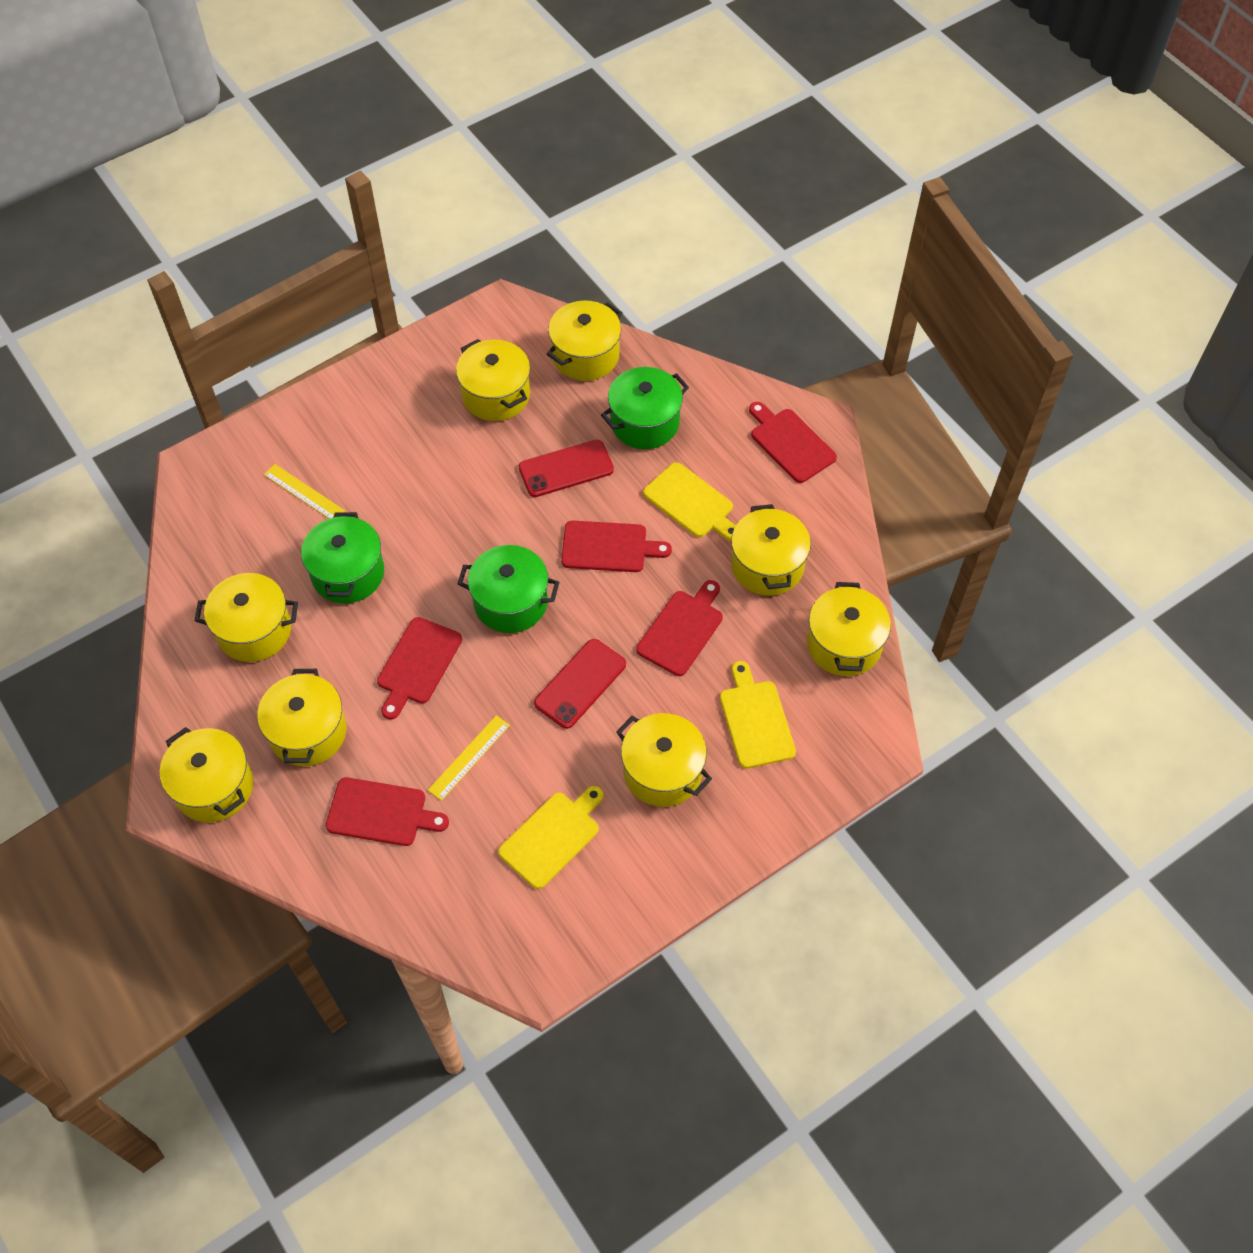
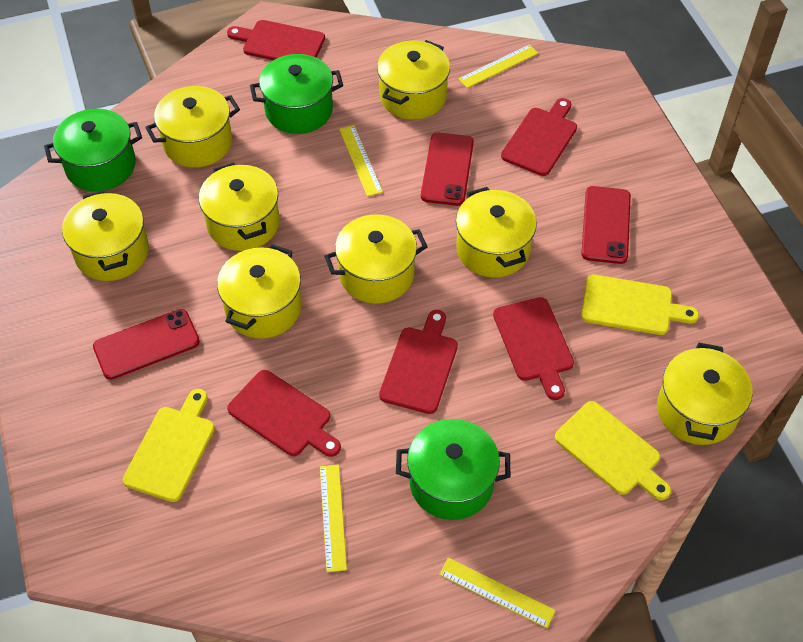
red phone: [519,440,614,497] [534,639,626,729] = 2 -> [93,309,200,380] [421,133,474,206] [581,186,631,264] = 3
yellow ruler: [264,464,345,519] [428,715,510,801] = 2 -> [320,465,347,572] [339,125,383,197] [439,558,556,628] [458,44,538,88] = 4

